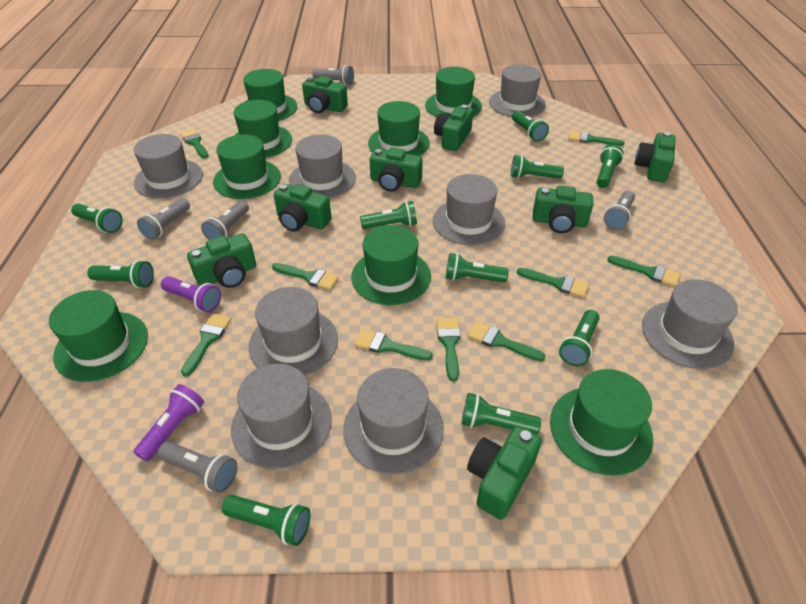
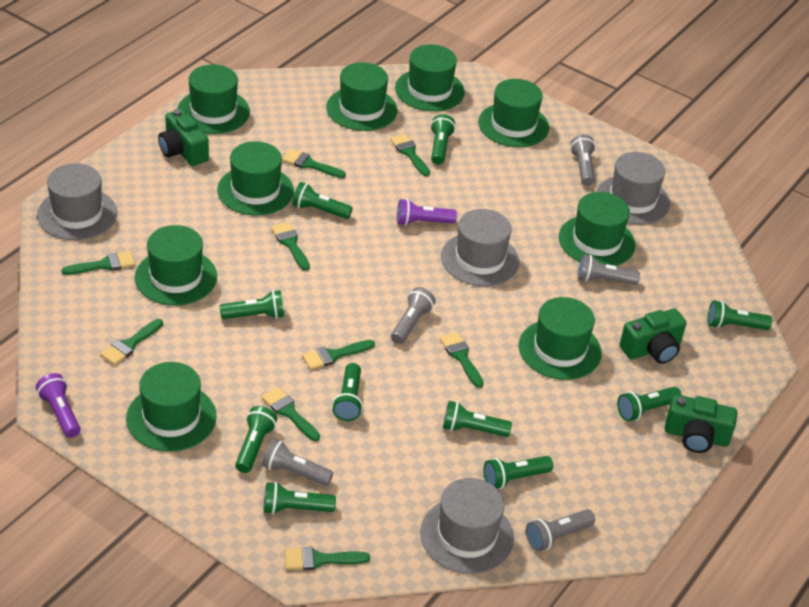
green camera: [187,233,256,288] [274,184,332,232] [302,76,348,113] [370,147,423,192] [434,105,473,151] [467,426,542,520] [532,185,593,233] [635,132,676,182] = 8 -> [158,109,209,166] [620,309,686,364] [665,394,737,453] = 3
green hat: [49,290,148,382] [213,134,281,199] [234,100,292,158] [243,69,297,121] [351,225,431,305] [368,101,430,156] [425,67,482,117] [550,369,653,476] = 8 -> [126,362,217,452] [135,225,217,305] [177,64,250,134] [217,141,294,216] [326,62,398,131] [395,45,465,111] [478,79,549,147] [519,297,602,380] [559,192,635,266] = 9
grey hat: [134,134,203,199] [231,364,332,469] [249,287,338,376] [289,135,356,198] [343,368,444,474] [433,174,505,245] [489,64,546,117] [642,279,738,369] = 8 -> [37,163,117,240] [420,478,514,574] [441,209,520,286] [596,152,670,224] = 4

